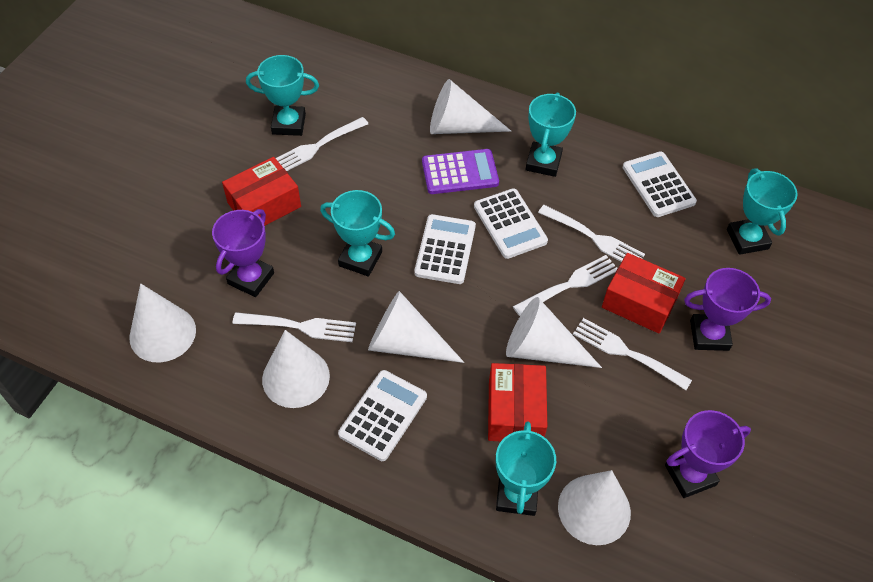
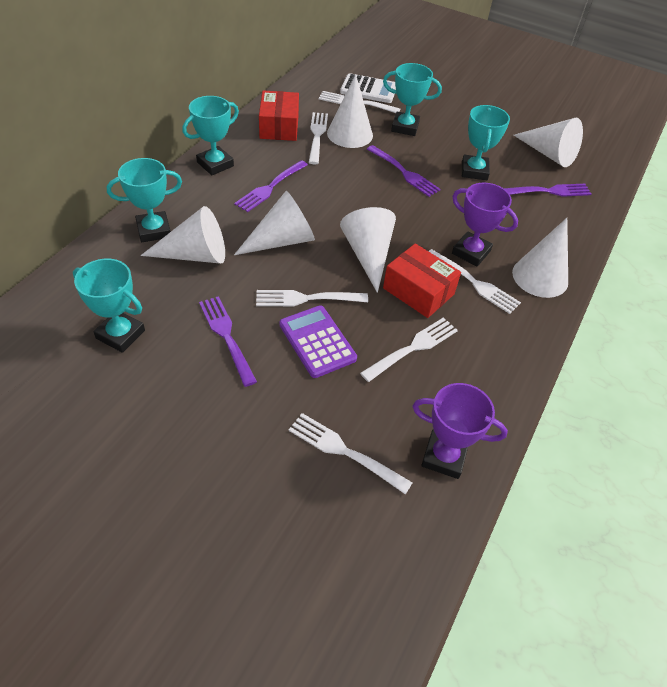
purple fork: none = 0 -> [199,296,257,387] [234,160,308,212] [367,145,441,197] [504,184,591,197] = 4
purple trophy: [212,209,274,297] [665,410,751,498] [684,268,771,351] = 3 -> [412,383,508,479] [452,183,518,267] = 2
red box: [222,157,301,226] [488,363,547,441] [602,253,686,334] = 3 -> [259,90,299,141] [383,243,461,318] = 2
white calculator: [338,370,427,461] [414,214,476,284] [474,188,548,259] [623,151,697,217] = 4 -> [340,73,396,103] = 1
white fork: [233,312,356,342] [276,117,368,171] [513,255,618,316] [538,205,645,262] [573,318,692,390] = 5 -> [256,290,368,307] [289,413,412,495] [309,112,328,165] [319,91,400,113] [360,317,458,382] [429,249,521,314] = 6

